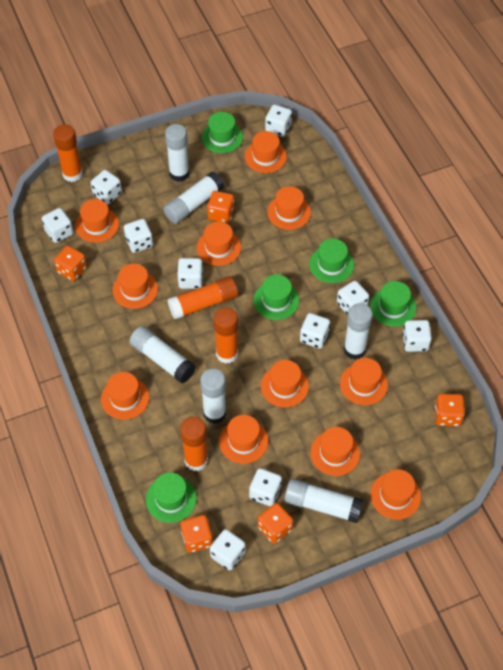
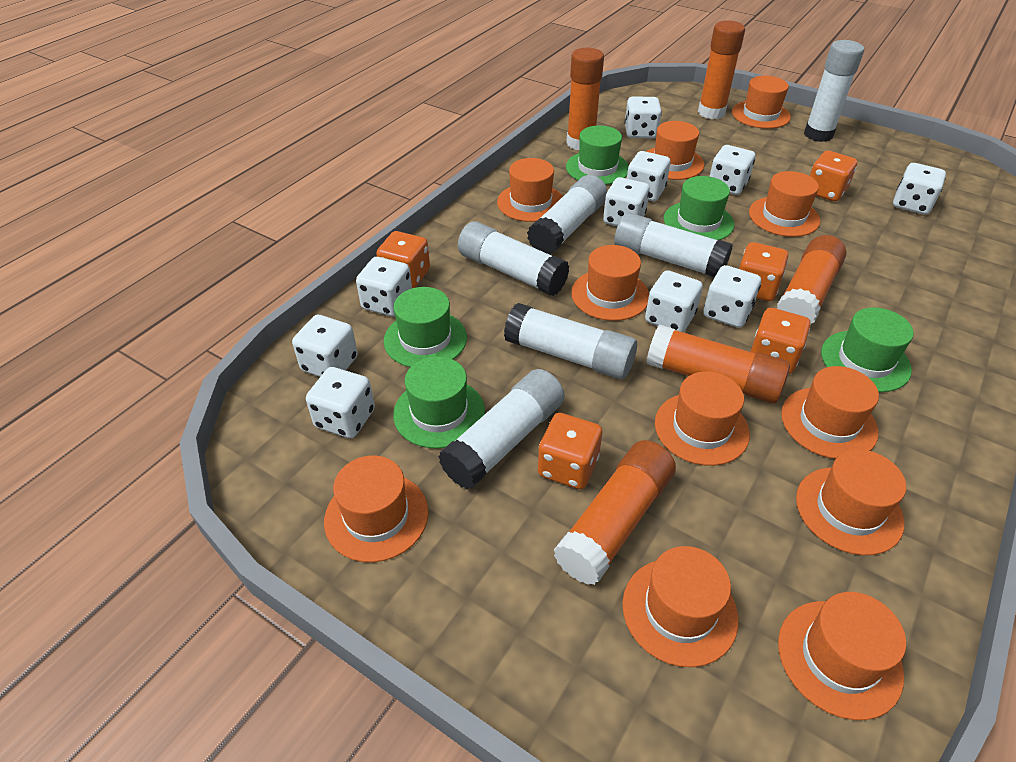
orange glue stick: [53,124,83,182] [167,276,238,320] [180,417,208,471] [214,307,238,364] = 4 -> [554,440,676,585] [566,48,604,150] [647,325,790,403] [698,20,745,119] [777,235,847,326] = 5

